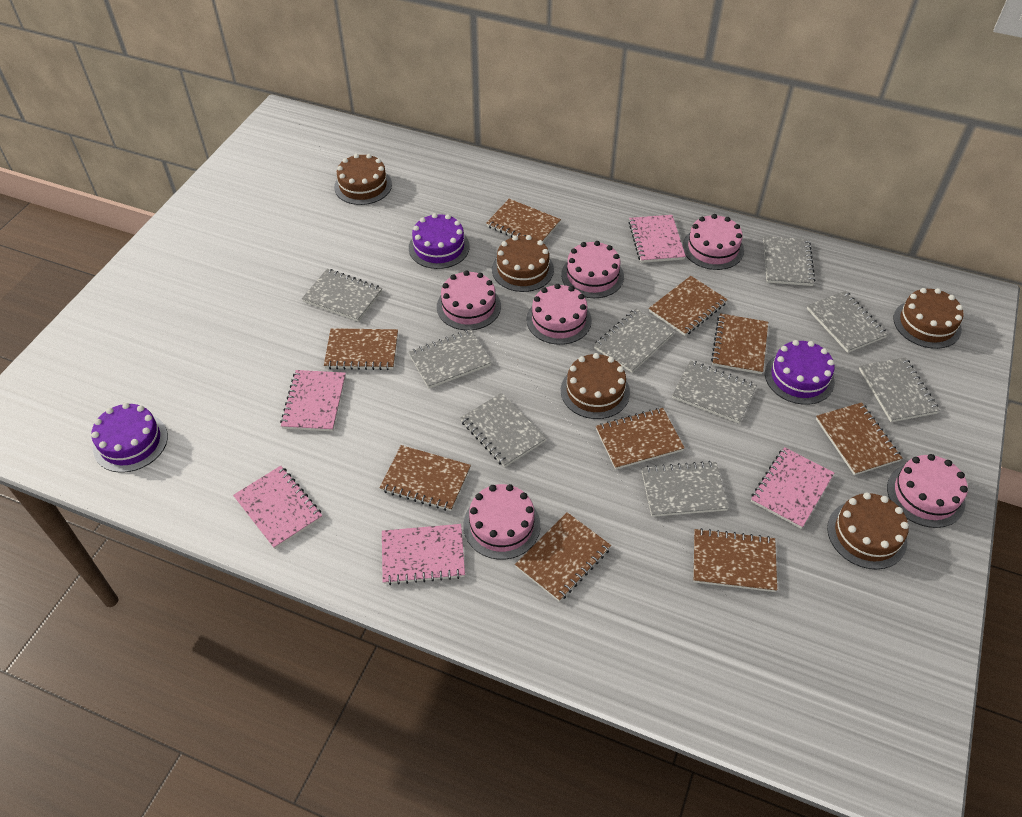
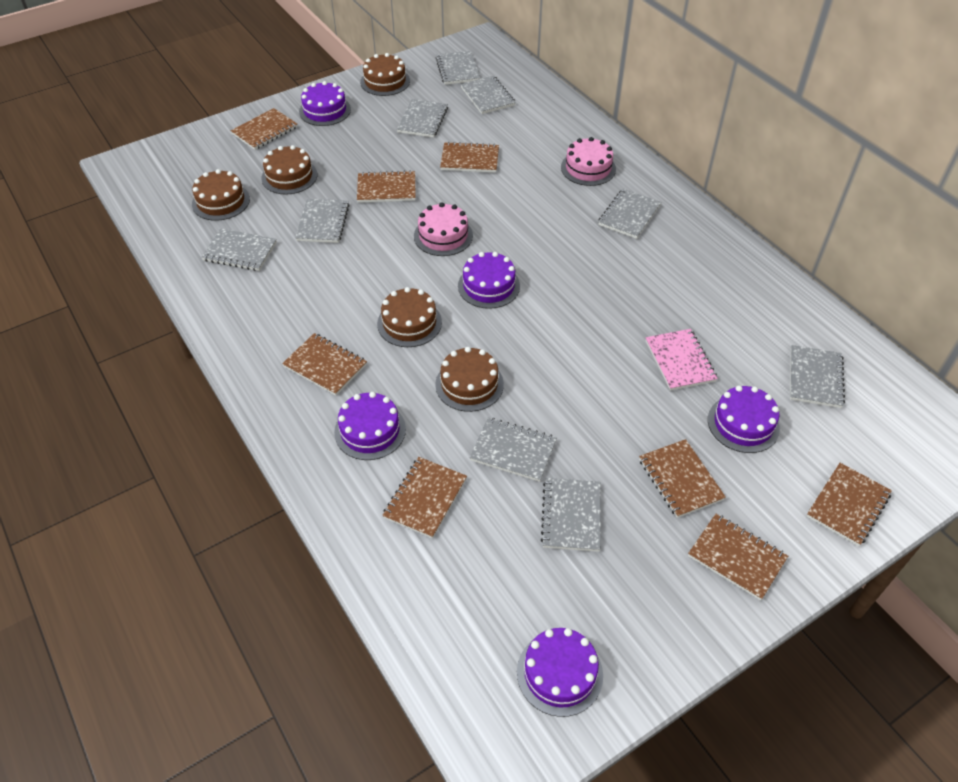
brown notebook: [324,328,398,370] [380,445,471,511] [486,199,561,242] [515,512,611,602] [596,408,685,470] [649,276,728,336] [693,528,777,592] [711,313,768,374] [816,402,902,475] = 9 -> [231,108,298,150] [282,333,367,396] [357,171,416,203] [382,457,467,538] [440,142,499,173] [639,439,726,518] [688,514,788,600] [807,463,892,546] = 8
pink cake: [437,270,501,330] [463,484,540,560] [526,284,592,345] [561,241,624,298] [682,214,744,270] [887,454,968,528] = 6 -> [414,202,473,256] [561,137,616,186] = 2
pink notebook: [233,466,322,549] [280,370,346,431] [382,524,465,585] [628,215,686,263] [751,447,834,529] = 5 -> [646,329,718,391] = 1
purple cake: [91,403,168,473] [409,213,470,269] [765,340,835,405] = 3 -> [299,81,351,126] [334,392,406,460] [458,252,520,309] [517,628,603,717] [708,385,780,453] = 5

